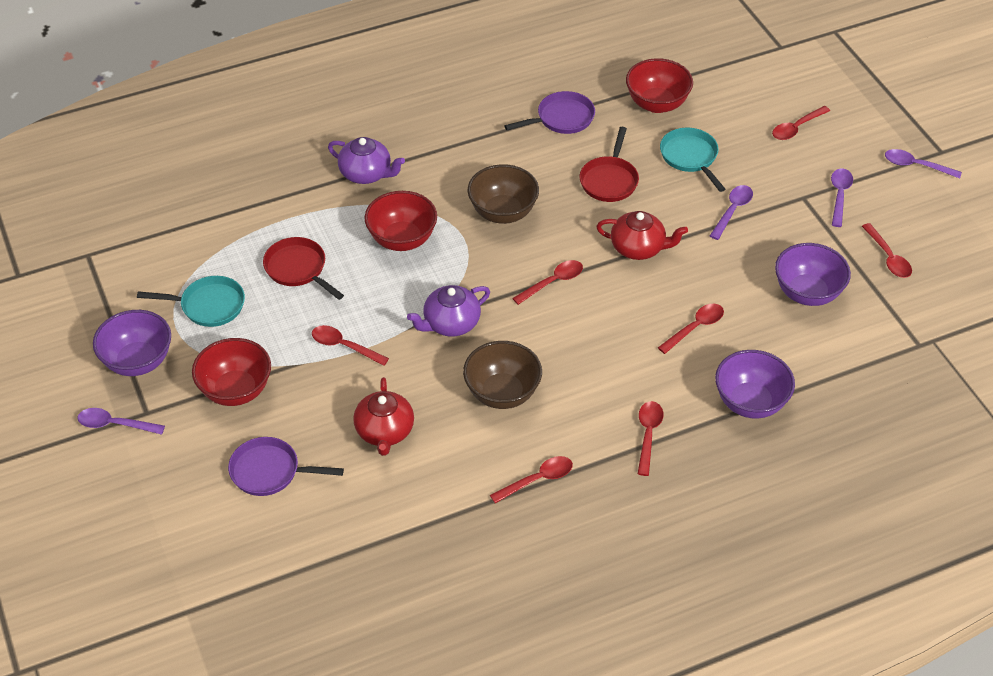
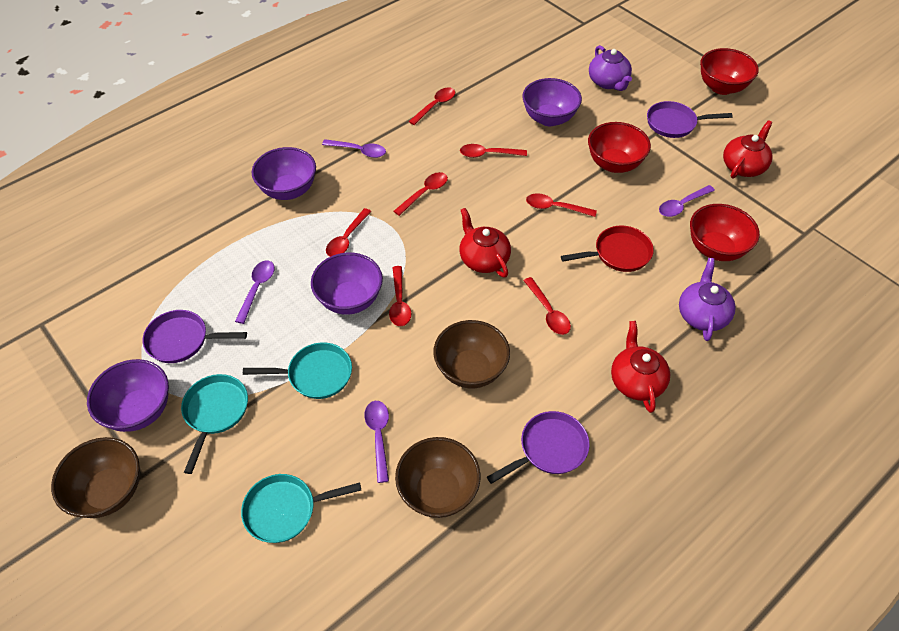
brown bowl: [463,341,542,409] [468,164,539,224] = 2 -> [51,437,140,518] [395,437,480,518] [433,320,510,388] = 3
purple bowl: [93,310,171,376] [715,350,795,419] [775,243,851,306] = 3 -> [87,359,169,432] [252,147,316,200] [311,253,383,315] [522,78,582,126] = 4
purple pan: [228,437,344,496] [504,91,595,134] = 2 -> [143,310,247,363] [487,411,590,484] [647,101,732,138] = 3
red pan: [263,237,344,300] [580,127,639,202] = 2 -> [561,226,654,272] = 1
red teapot: [353,377,414,456] [596,211,688,260] = 2 -> [459,208,511,278] [611,321,670,413] [723,120,772,178] = 3
turquoise pan: [137,276,245,327] [660,128,725,192] = 2 -> [181,374,248,474] [241,474,361,543] [243,342,352,399] = 3

